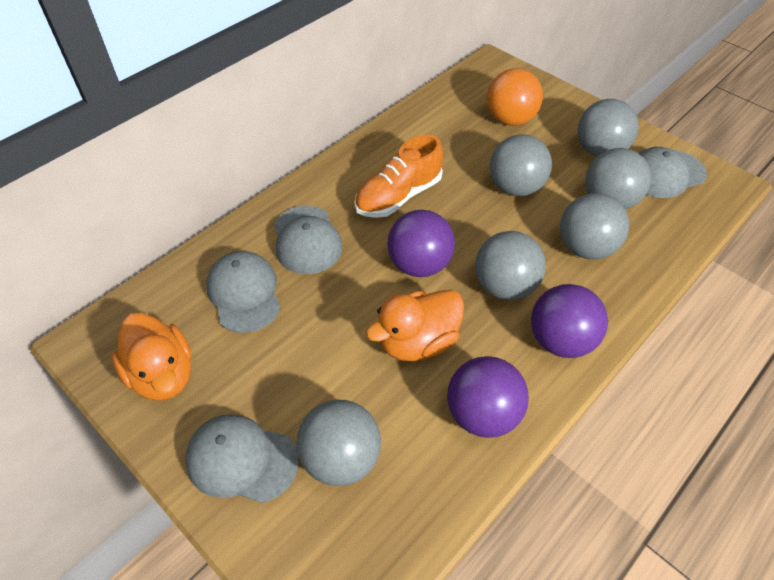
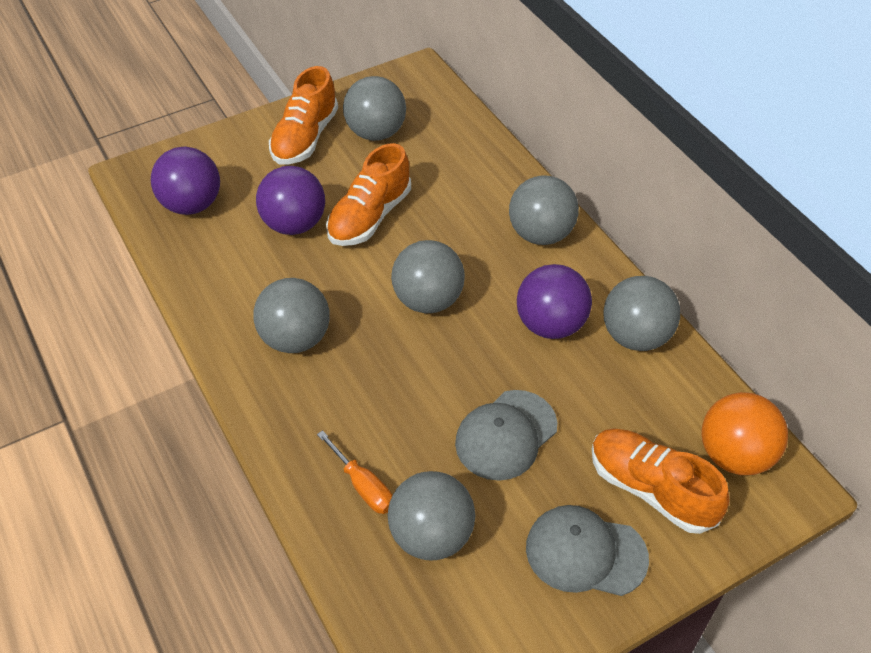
grey cap: [185,414,299,503] [206,251,281,333] [274,206,343,274] [639,147,707,198] = 4 -> [455,390,558,481] [526,505,649,596] = 2
orange duck: [112,313,192,401] [366,290,464,361] = 2 -> none = 0
orange screwdriver: none = 0 -> [317,430,393,514] = 1
orange shoe: [354,135,443,218] = 1 -> [269,66,338,165] [326,143,411,246] [592,428,729,534] = 3

